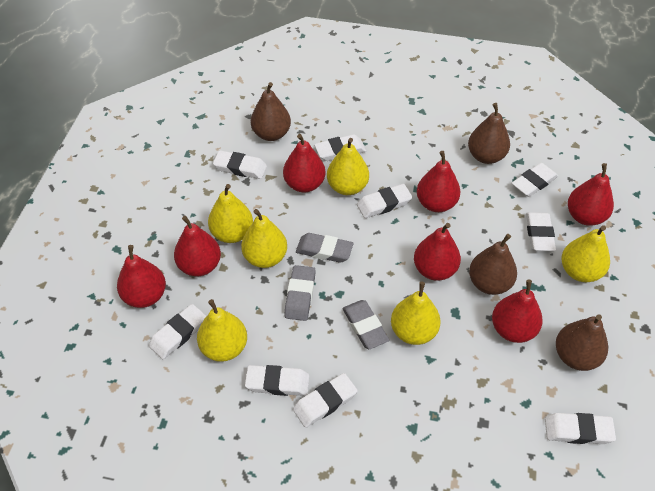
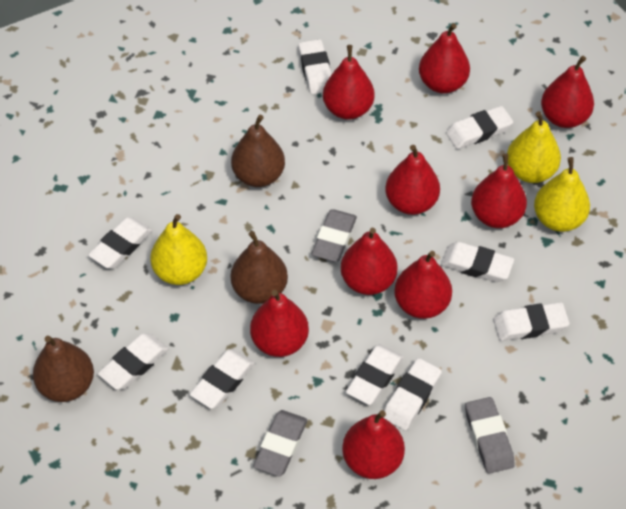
brown pear: [251,82,291,141] [468,103,510,164] [469,234,517,295] [556,314,608,371] = 4 -> [33,336,94,402] [231,115,285,187] [231,231,288,304] = 3
red pear: [117,245,166,308] [174,216,221,276] [283,134,326,192] [414,223,461,281] [417,151,460,212] [492,280,543,343] [568,163,614,226] = 7 -> [250,290,309,357] [323,45,375,120] [341,228,398,295] [342,410,405,479] [385,145,440,215] [394,251,452,319] [419,23,470,94] [471,153,527,228] [541,56,594,128] = 9
yellow pear: [197,299,247,362] [208,184,253,243] [241,209,287,268] [327,138,369,195] [391,282,441,345] [562,225,610,282] = 6 -> [150,214,207,285] [507,111,561,183] [534,157,590,232] = 3

